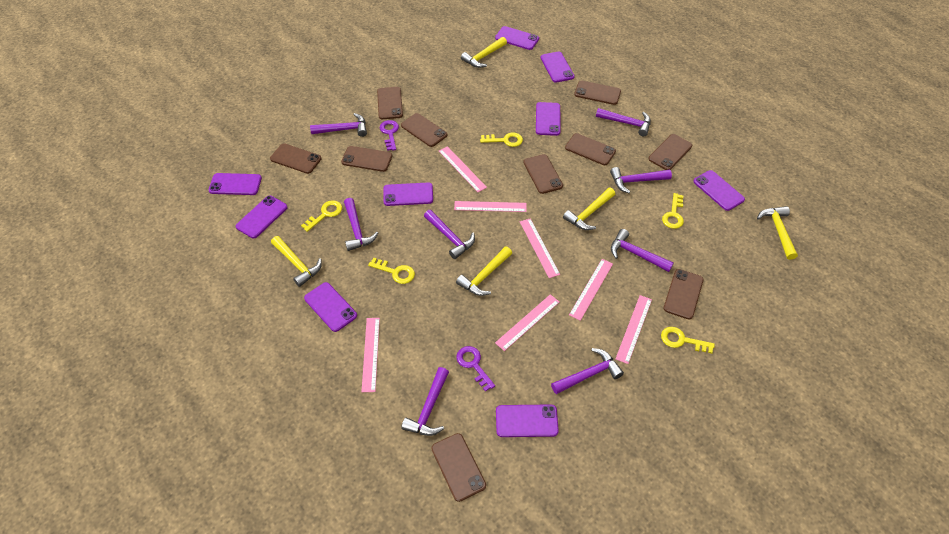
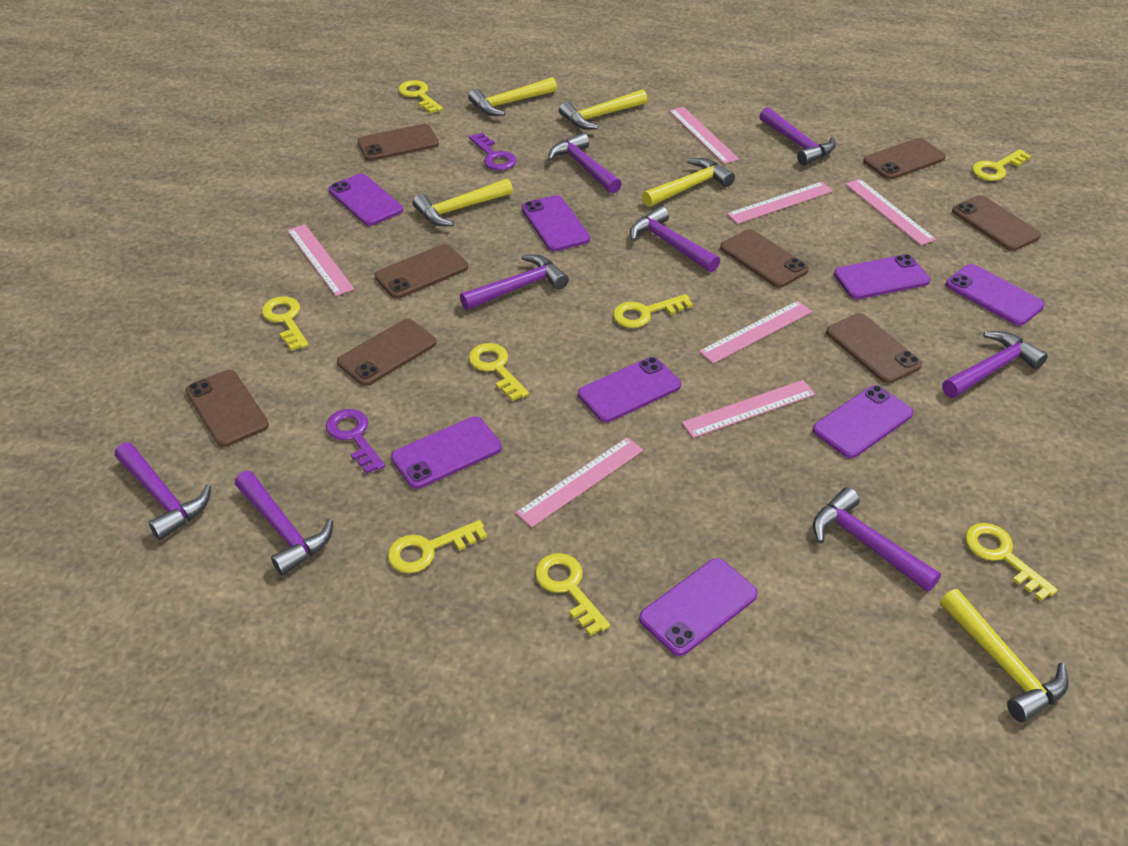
brown phone: [270,143,321,174] [341,146,392,172] [377,87,403,119] [401,113,447,147] [431,433,486,502] [523,154,563,194] [565,133,616,165] [574,80,621,105] [648,134,692,170] [663,269,704,319] = 10 -> [186,370,269,447] [337,319,437,386] [357,124,439,161] [375,244,468,299] [720,229,809,288] [826,313,922,384] [863,138,946,180] [952,195,1041,251] = 8
purple phone: [208,173,262,195] [236,196,288,238] [304,282,357,332] [383,182,433,206] [495,26,539,50] [496,404,559,437] [536,102,561,136] [541,51,575,83] [693,170,745,211] = 9 -> [329,174,403,226] [391,416,502,489] [522,195,590,251] [578,357,681,422] [639,558,758,656] [813,385,913,458] [834,254,930,299] [946,264,1045,326] = 8
yellow key: [301,200,342,232] [368,257,415,284] [480,132,523,147] [661,327,715,354] [662,193,684,229] = 5 -> [262,297,309,351] [387,520,487,573] [398,80,443,114] [468,343,529,401] [535,553,610,636] [613,294,693,328] [965,523,1058,601] [972,149,1031,181] = 8

